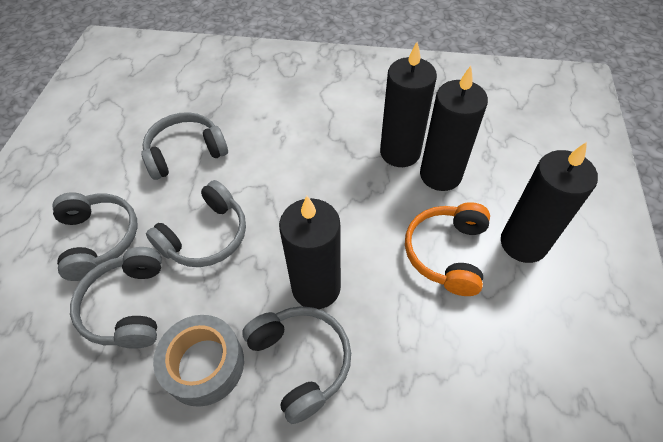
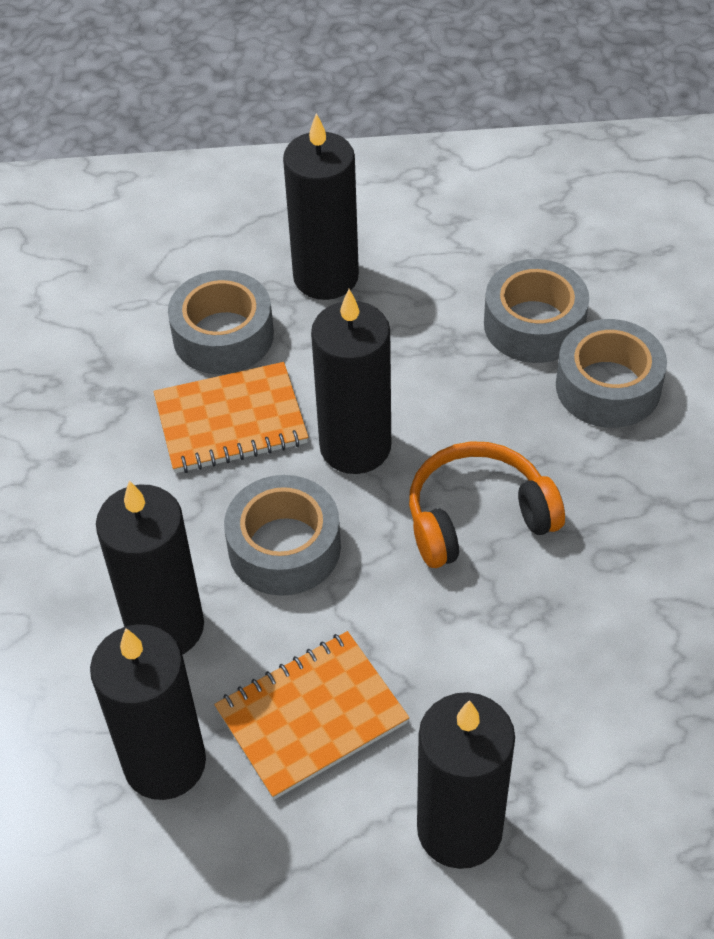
black candle: [279,196,341,309] [380,42,437,167] [420,66,488,191] [501,142,598,263] = 4 -> [90,624,206,800] [96,481,204,655] [283,113,359,300] [311,289,391,474] [417,692,515,869] = 5
grey headphones: [52,192,138,281] [70,247,162,349] [141,112,228,180] [146,180,246,267] [242,306,351,424] = 5 -> none = 0
grey tape: [153,315,244,407] = 1 -> [168,270,274,374] [224,475,341,596] [484,259,589,363] [556,319,667,428] = 4
orange notebook: none = 0 -> [154,362,308,473] [214,631,409,800] = 2

